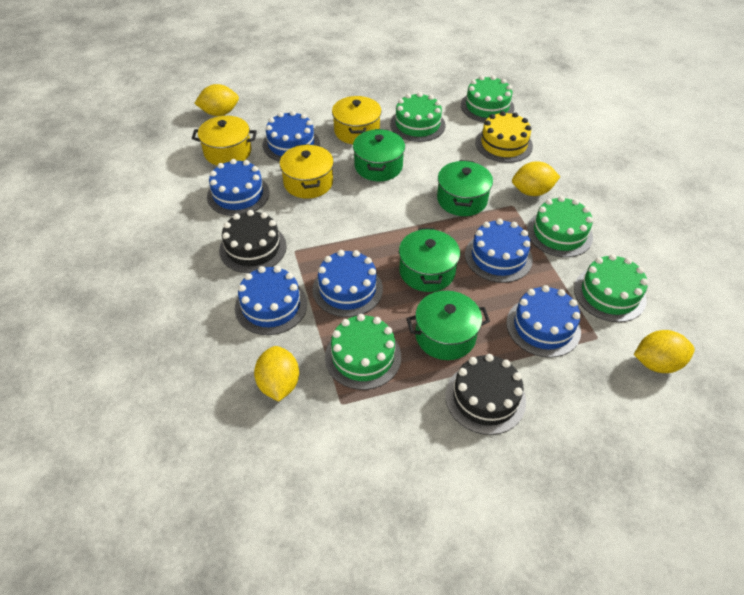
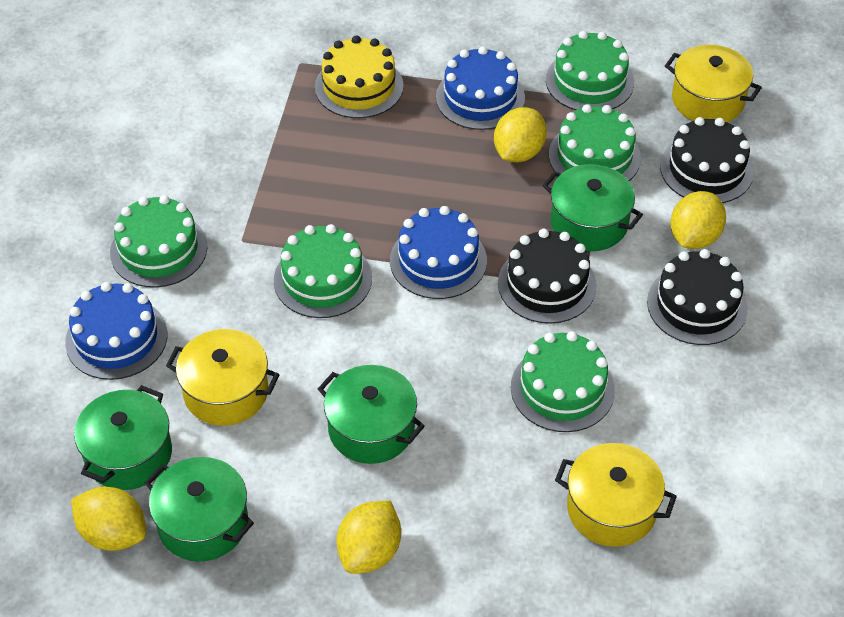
black cake: [219,210,287,273] [445,354,526,435] = 2 -> [498,229,597,324] [647,249,748,345] [660,117,754,203] = 3
blue cake: [207,159,269,216] [235,266,307,335] [263,111,320,162] [312,250,383,317] [465,219,533,283] [506,285,581,358] = 6 -> [65,282,167,380] [390,206,487,299] [436,46,525,130] = 3

